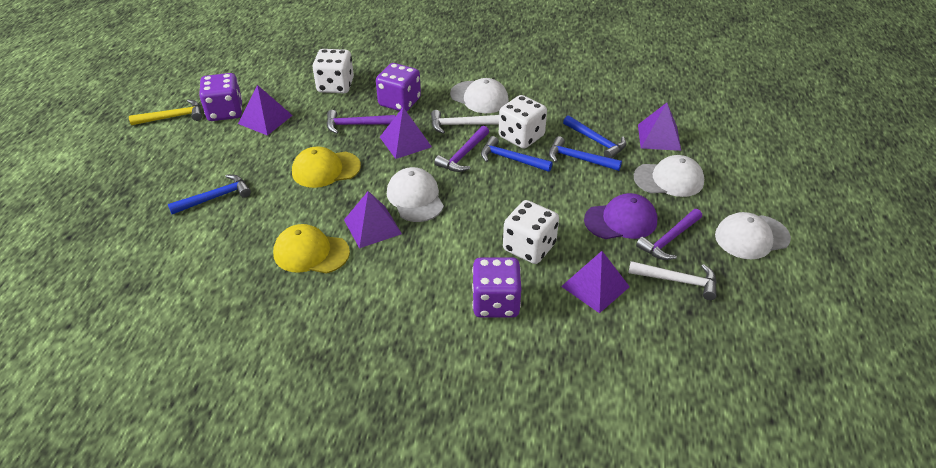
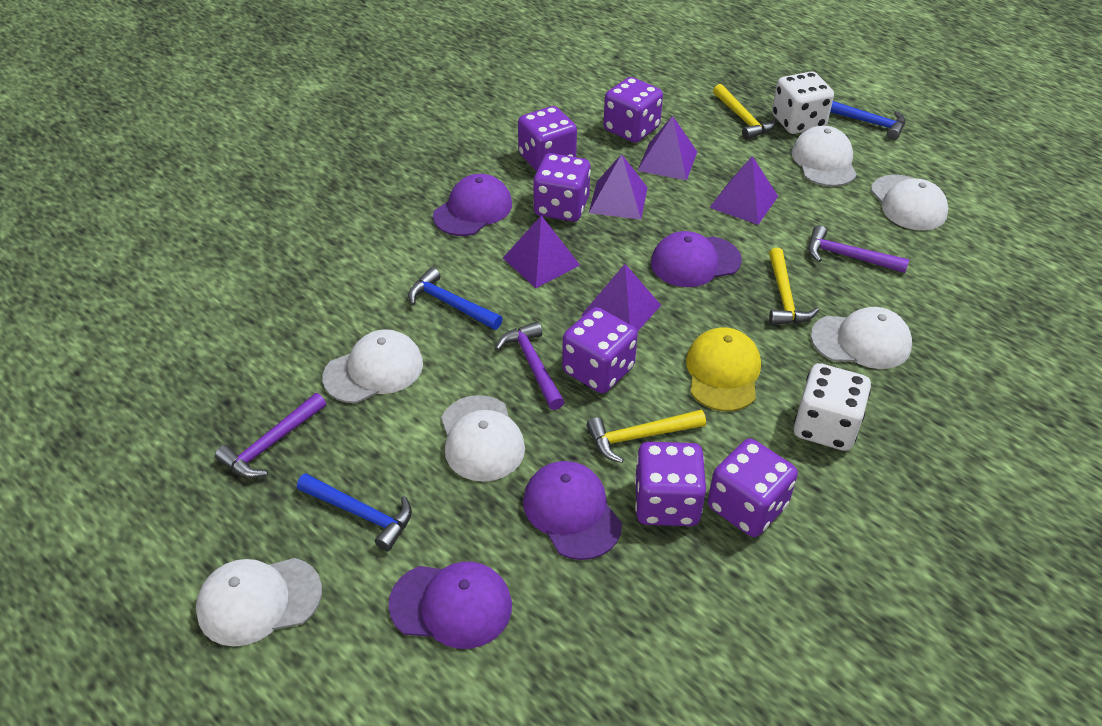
blue hammer: [168,175,251,214] [481,136,553,172] [549,136,622,171] [563,115,626,158] = 4 -> [297,473,412,551] [408,267,503,330] [830,101,905,140] = 3
purple cap: [584,193,657,239] = 1 -> [388,562,512,649] [433,174,512,236] [523,461,622,560] [651,231,741,287] = 4
purple dice: [199,73,242,121] [376,63,421,112] [472,257,521,318] = 3 -> [518,106,577,171] [533,153,591,222] [562,307,638,393] [603,77,663,143] [634,442,706,526] [708,439,798,537] = 6
white cap: [387,167,444,222] [450,78,509,113] [634,155,704,197] [715,212,791,259] = 4 -> [196,558,322,647] [322,329,423,403] [441,395,525,482] [791,126,857,187] [811,307,912,369] [871,174,948,230] = 6
white dice: [312,49,354,93] [499,95,547,149] [503,200,559,264] = 3 -> [772,71,834,134] [794,363,871,451] = 2
white hammer: [431,110,499,134] [628,261,717,300] = 2 -> none = 0
yellow cap: [273,224,350,274] [292,146,361,188] = 2 -> [686,327,761,411] = 1
yellow hammer: [129,99,202,125] = 1 -> [587,410,706,463] [713,84,776,140] [769,248,819,325] = 3

